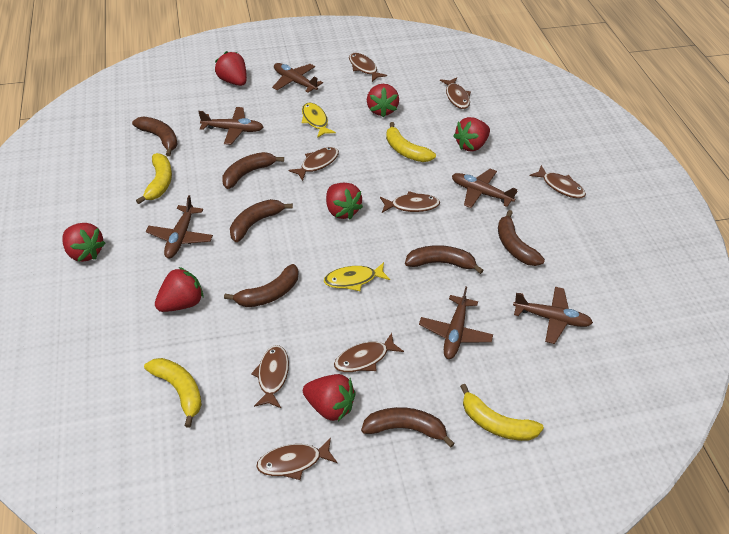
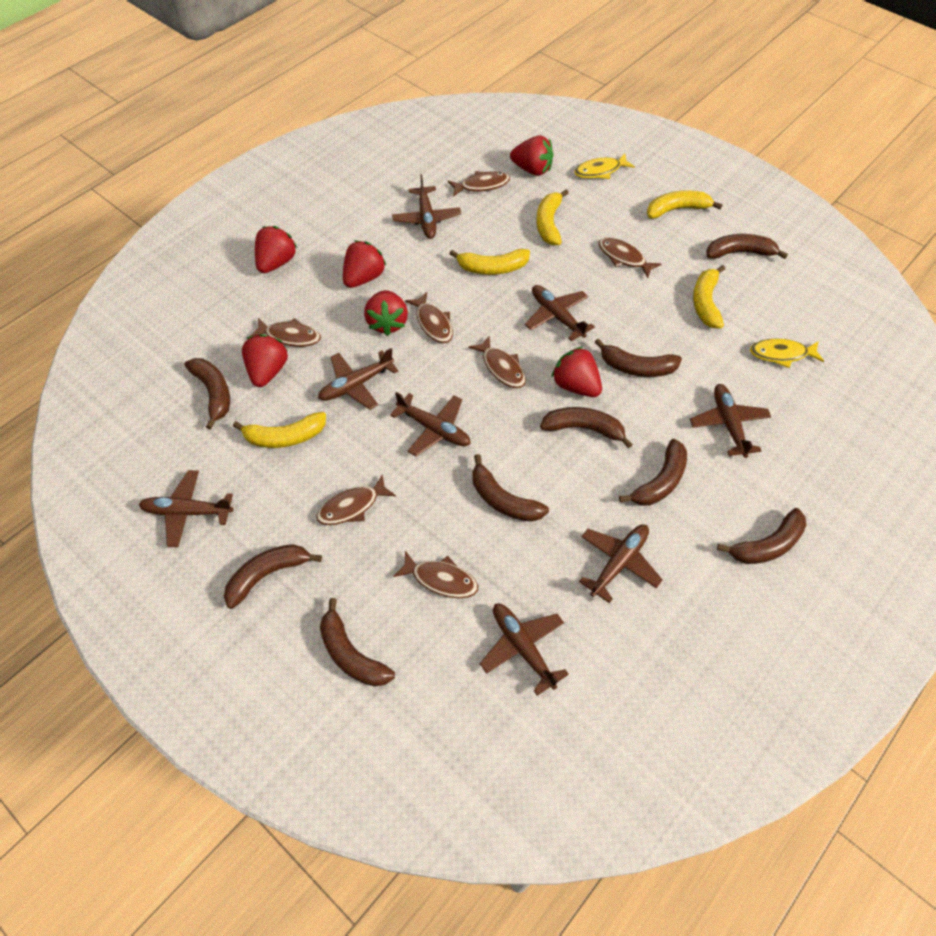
brown banana: [132,117,178,156] [222,152,284,189] [224,264,299,307] [230,199,293,242] [361,407,455,447] [405,245,484,274] [498,210,545,266] = 7 -> [185,358,230,430] [224,544,322,609] [320,598,395,686] [472,454,549,522] [540,407,633,448] [595,338,682,377] [619,439,687,506] [706,234,788,259] [717,508,806,564] = 9
brown fish: [251,345,289,408] [256,438,337,480] [288,147,339,181] [334,333,404,372] [349,53,387,82] [380,191,440,213] [440,78,471,109] [530,165,586,198] = 8 -> [249,318,321,347] [316,474,396,525] [393,550,478,598] [405,292,453,343] [448,171,510,197] [469,335,526,388] [599,238,661,278] = 7
brown plane: [146,195,213,258] [198,107,263,145] [272,63,323,93] [419,286,493,359] [452,169,518,208] [513,287,593,344] = 6 -> [139,470,233,547] [318,348,398,410] [390,392,471,456] [392,174,461,239] [480,604,569,696] [525,285,595,341] [579,524,663,603] [690,384,771,458] = 8
red strawberry: [62,223,105,262] [155,267,204,312] [215,51,247,86] [303,374,356,421] [326,183,363,219] [367,84,399,117] [453,117,490,152] = 7 -> [242,334,288,387] [255,226,297,273] [343,241,386,288] [364,290,408,336] [510,135,553,176] [551,347,602,397] = 6
yellow banana: [136,153,172,204] [144,358,202,428] [386,122,436,162] [460,384,544,441] = 4 -> [233,412,326,448] [449,249,530,275] [536,189,569,245] [647,190,722,219] [693,265,725,329] = 5

